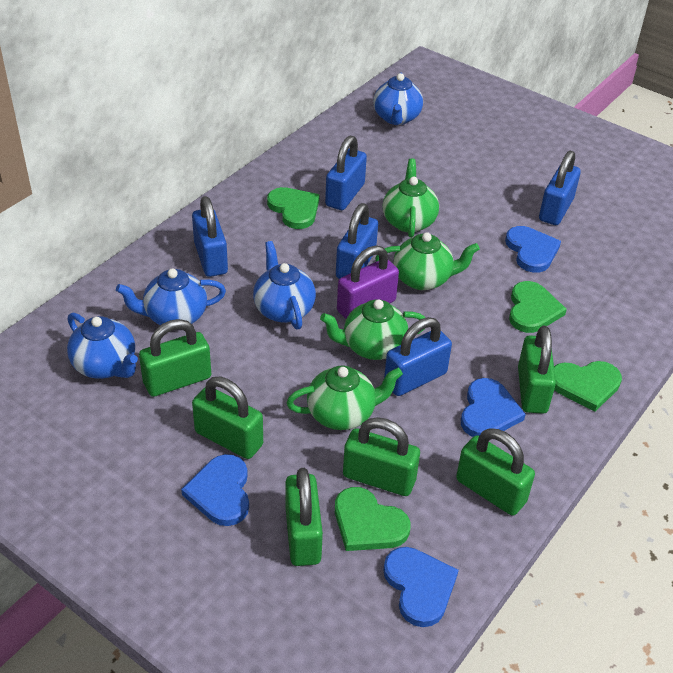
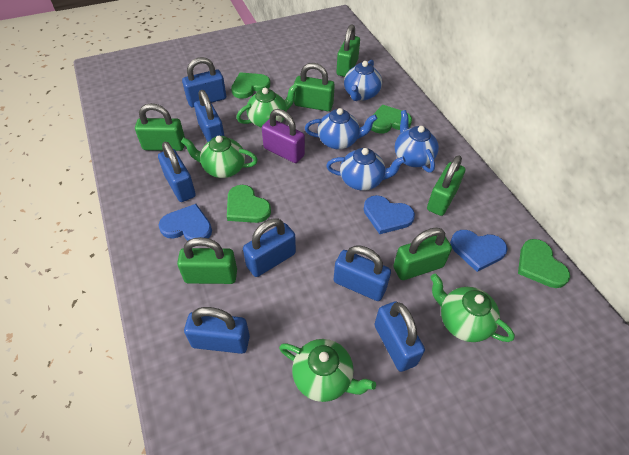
blue heart: [181,454,249,526] [383,547,459,627] [461,378,526,437] [505,226,561,273] = 4 -> [159,204,212,241] [364,195,415,234] [450,230,508,272] = 3
blue padlock: [192,196,228,277] [325,136,367,210] [336,203,378,279] [384,317,452,396] [539,151,581,225] = 5 -> [158,142,196,202] [182,57,226,107] [184,307,250,354] [194,90,224,142] [243,218,296,277] [333,246,391,301] [375,301,425,372] = 7

